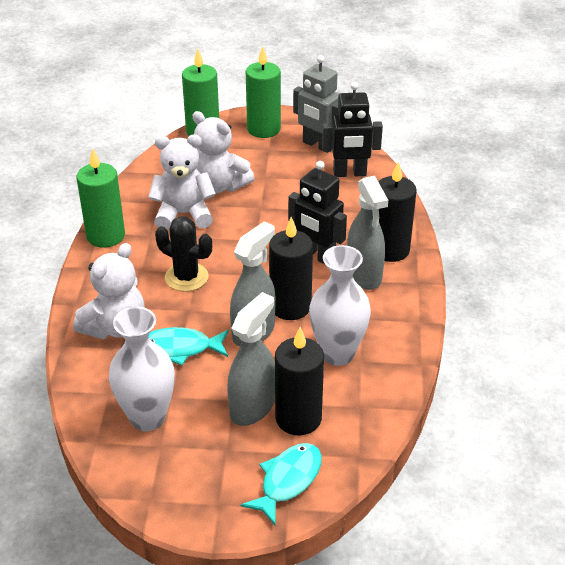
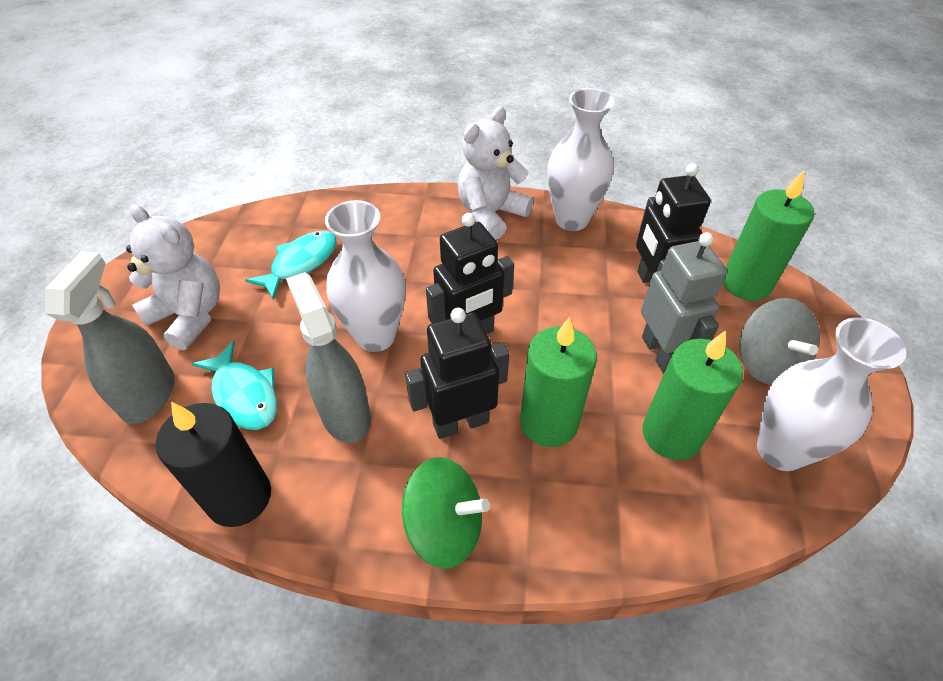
black cactus: [155,216,212,292] = 1 -> none = 0
black candle: [269,217,313,320] [275,327,324,435] [378,161,417,262] = 3 -> [156,402,271,527] = 1
black robot: [288,161,347,264] [322,82,383,177] = 2 -> [405,308,509,439] [426,213,514,334] [636,163,711,283] = 3
green spinning top: none = 0 -> [402,457,490,569] = 1
grey spinning top: none = 0 -> [739,298,820,385] = 1
grey spray bottle: [227,292,275,426] [230,221,275,346] [347,176,388,290] = 3 -> [45,251,175,424] [286,272,371,443] = 2
white teddy bear: [73,243,145,339] [148,134,216,230] [193,111,254,193] = 3 -> [126,204,220,350] [458,107,534,240] = 2
white vase: [109,307,175,431] [309,245,371,366] = 2 -> [325,200,406,352] [548,88,614,231] [757,317,907,471] = 3

